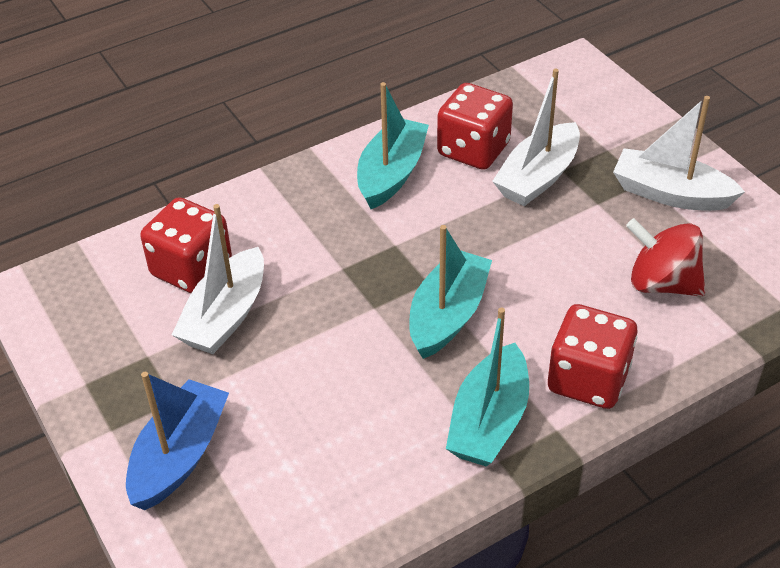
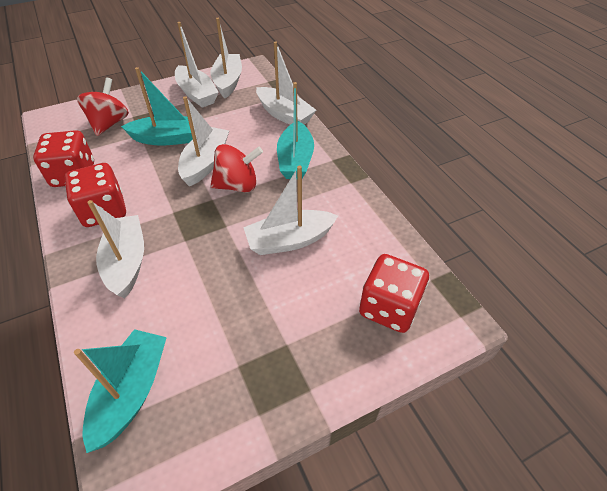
blue boat: [126,372,229,510] = 1 -> none = 0
red spinning top: [626,218,705,296] = 1 -> [77,78,129,136] [210,144,263,193] = 2
white boat: [172,204,264,354] [492,68,580,206] [613,96,745,211] = 3 -> [87,200,144,298] [175,22,219,108] [178,96,229,186] [211,18,242,98] [243,166,338,255] [256,42,316,125] = 6

